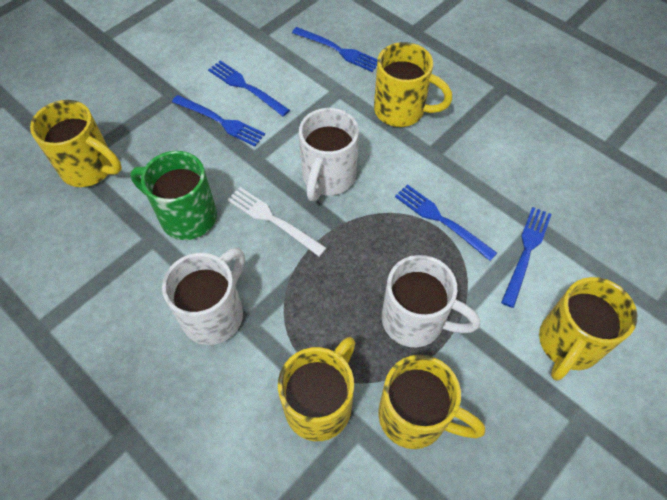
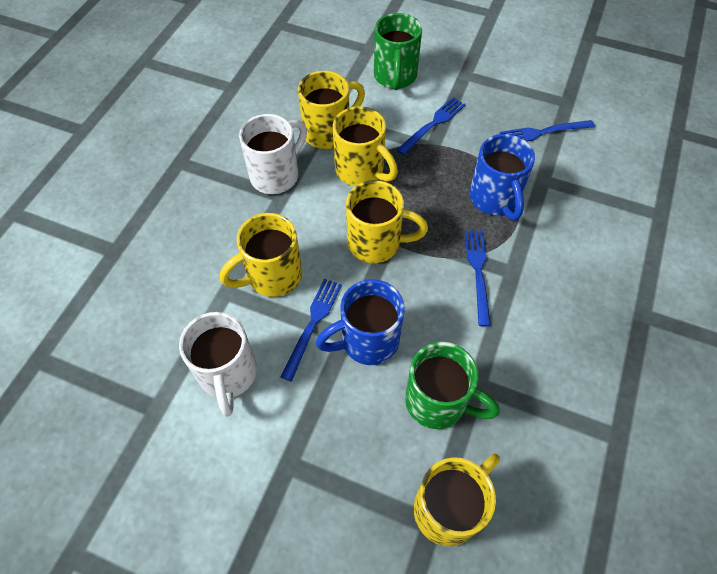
blue fork: [172,95,265,146] [208,60,290,116] [292,27,377,72] [395,184,497,261] [501,207,552,308] = 5 -> [280,279,342,381] [397,97,466,155] [465,231,491,326] [500,120,595,142] = 4
blue mug: none = 0 -> [316,279,405,365] [470,134,535,221] = 2
green mug: [130,151,217,240] = 1 -> [374,13,422,90] [405,342,500,429] = 2
white fork: [227,187,327,257] = 1 -> none = 0
white mug: [162,248,245,345] [299,108,359,201] [382,255,480,348] = 3 -> [179,312,257,416] [239,114,307,194] = 2

